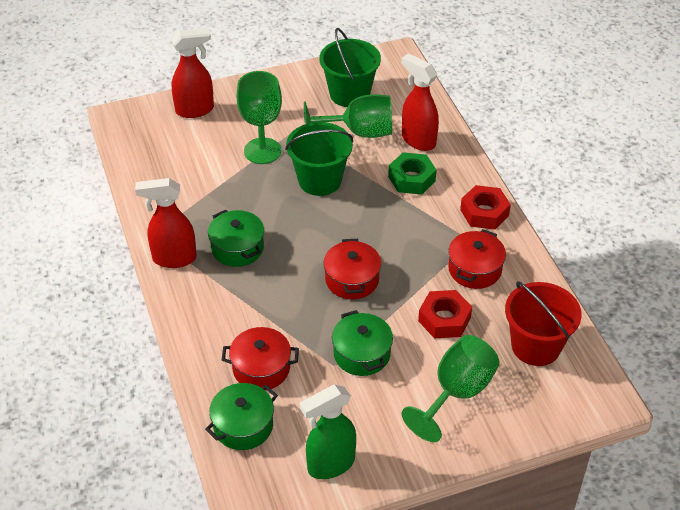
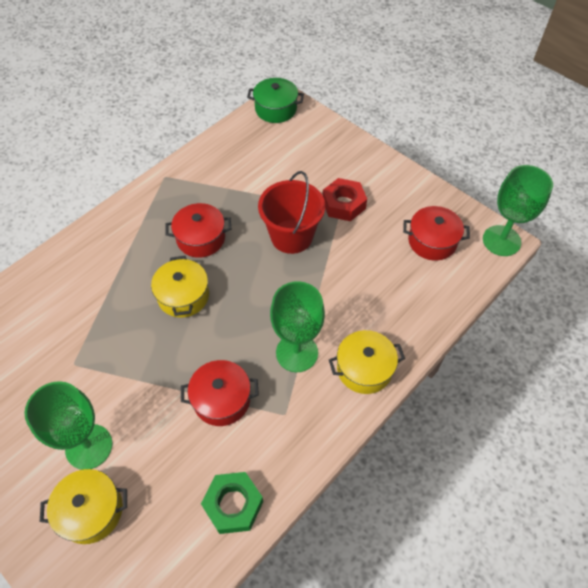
green bucket: [285,122,353,196] [319,28,381,107] = 2 -> none = 0
green pot: [205,383,278,450] [208,210,264,267] [332,310,393,376] = 3 -> [247,78,304,123] = 1
green spray bottle: [300,385,356,479] = 1 -> none = 0
red nut: [418,290,472,338] [460,185,511,230] = 2 -> [322,178,367,221] = 1
red spray bottle: [135,178,197,268] [171,28,214,118] [401,53,439,151] = 3 -> none = 0
yellow pot: none = 0 -> [40,469,127,544] [151,256,209,318] [329,330,405,394] = 3

